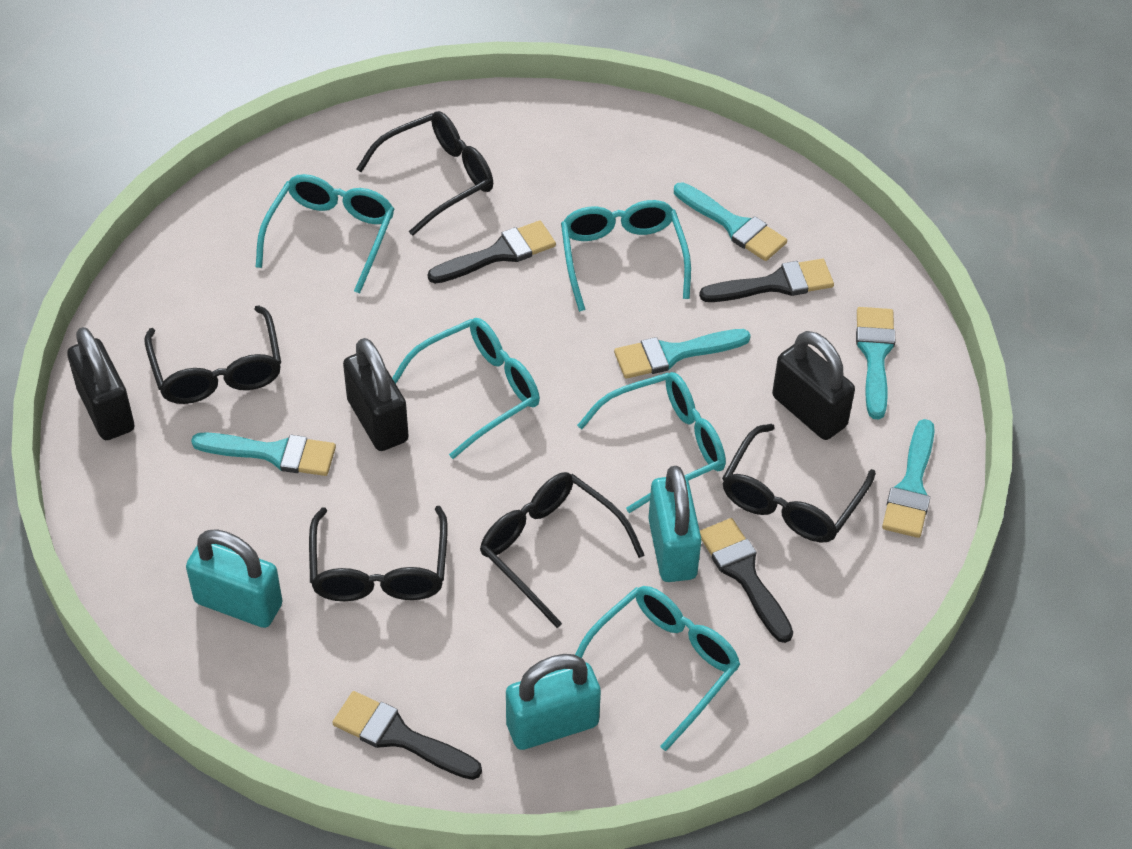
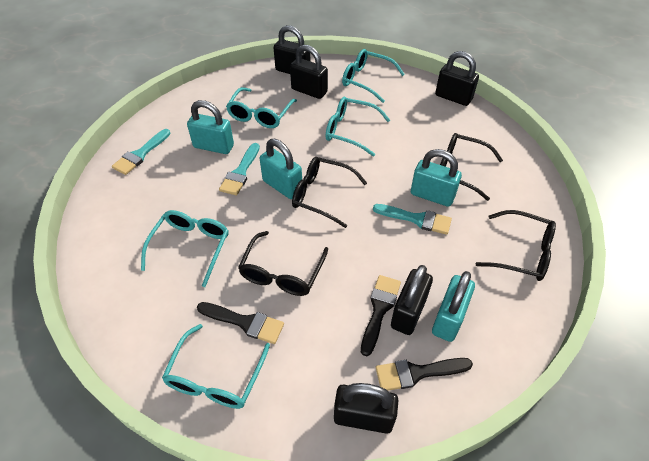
black brush: [332,691,482,780] [428,220,556,284] [699,259,834,302] [700,518,793,643] = 4 -> [197,302,284,344] [361,275,401,356] [376,358,473,391] = 3
black glasses: [144,305,281,404] [309,506,448,601] [357,111,493,236] [480,472,645,628] [722,424,876,542] = 5 -> [238,231,328,296] [292,157,367,228] [440,133,503,201] [476,210,556,281] = 4
black padlock: [67,327,134,440] [343,338,409,451] [772,331,855,440] = 3 -> [274,25,310,74] [290,45,328,99] [334,383,398,434] [391,265,433,335] [435,51,479,106] = 5
turquoise brush: [191,432,336,476] [614,329,751,379] [674,182,787,261] [856,307,895,420] [882,419,935,538] = 5 -> [112,129,170,175] [219,143,260,195] [373,204,452,235] = 3
turquoise padlock: [186,529,282,628] [506,654,601,750] [648,466,702,582] = 3 -> [187,100,234,154] [260,139,302,199] [411,149,462,207] [432,271,475,342] = 4

